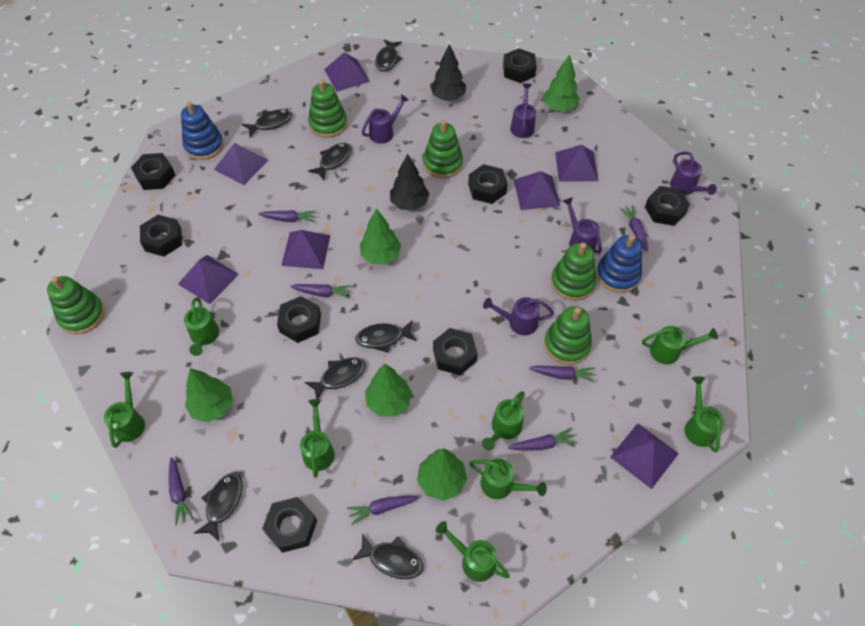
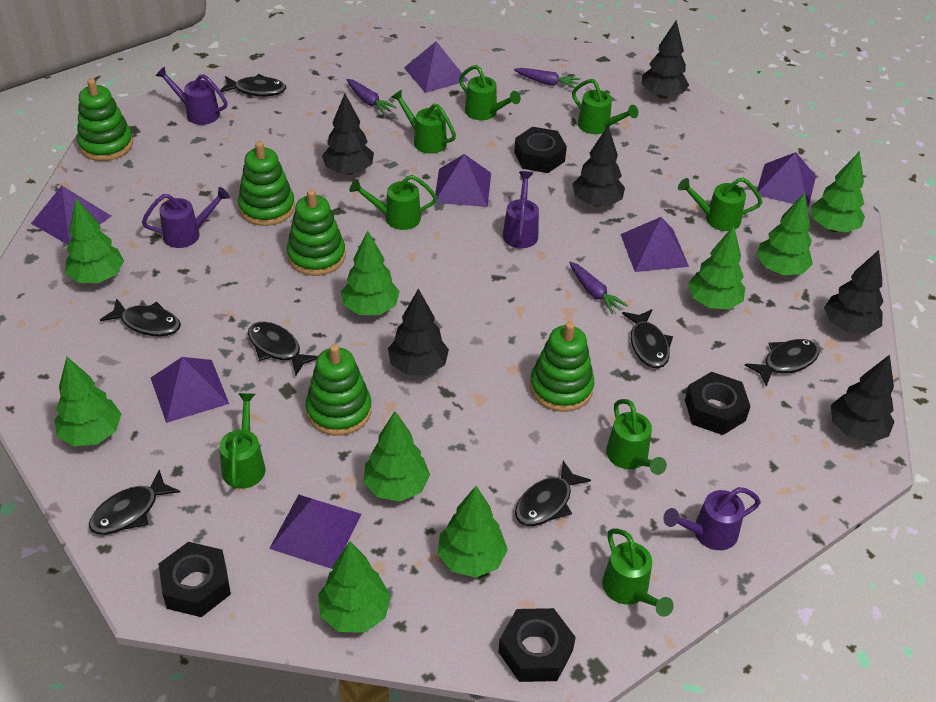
black nut: [131,153,175,190] [140,215,182,257] [262,497,317,553] [277,296,321,343] [433,328,478,375] [468,164,508,204] [503,48,537,83] [645,186,690,226] = 8 -> [159,542,231,617] [498,608,576,682] [514,127,567,173] [685,372,751,435] = 4
black tree: [390,154,429,211] [430,44,466,100] = 2 -> [322,94,374,175] [388,289,449,375] [572,126,625,207] [642,20,689,99] [824,250,884,334] [831,355,895,443] = 6
blue stacking toy: [181,102,224,160] [596,235,642,293] = 2 -> none = 0
green tree: [185,368,233,422] [360,208,401,264] [365,363,412,417] [417,449,467,501] [543,55,580,111] = 5 -> [55,357,121,446] [65,198,124,283] [318,541,391,633] [341,230,400,315] [363,411,430,502] [438,486,508,578] [688,226,745,309] [756,193,813,275] [811,151,865,233] = 9
purple carrot: [169,457,194,525] [258,210,316,222] [290,284,352,299] [347,496,419,525] [508,428,577,451] [529,365,594,382] [619,205,648,252] = 7 -> [347,79,397,115] [514,68,580,88] [569,262,628,314] = 3
purple watering can: [362,94,409,144] [483,297,554,335] [510,83,536,138] [563,197,602,254] [670,151,717,195] = 5 -> [142,187,230,248] [155,66,227,125] [503,171,539,248] [663,487,761,550] = 4

